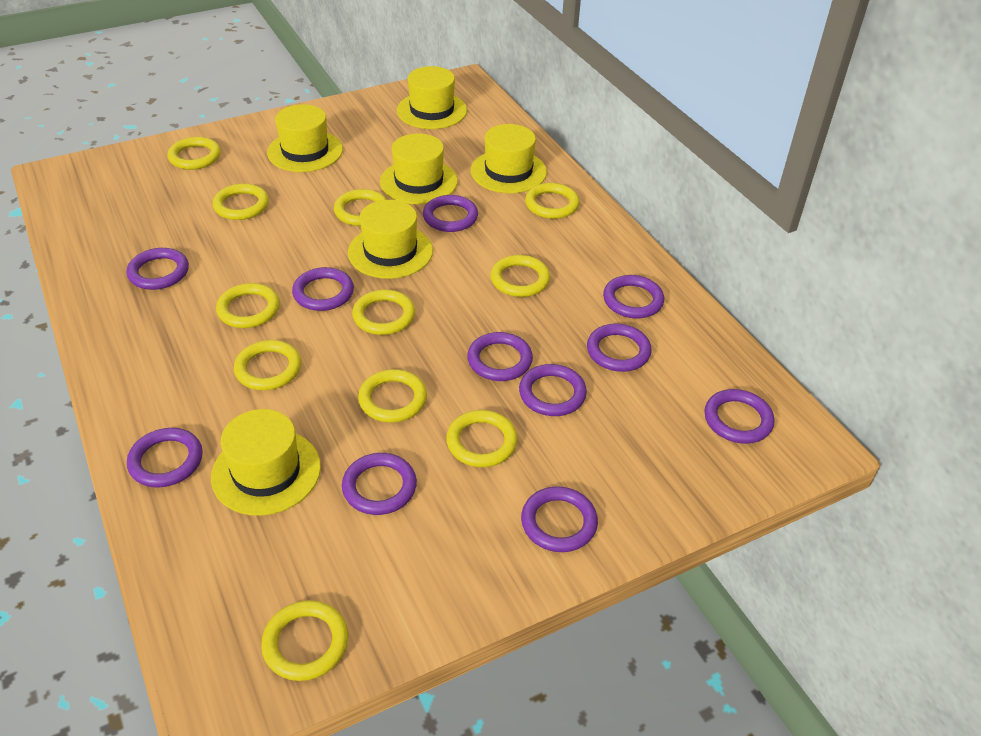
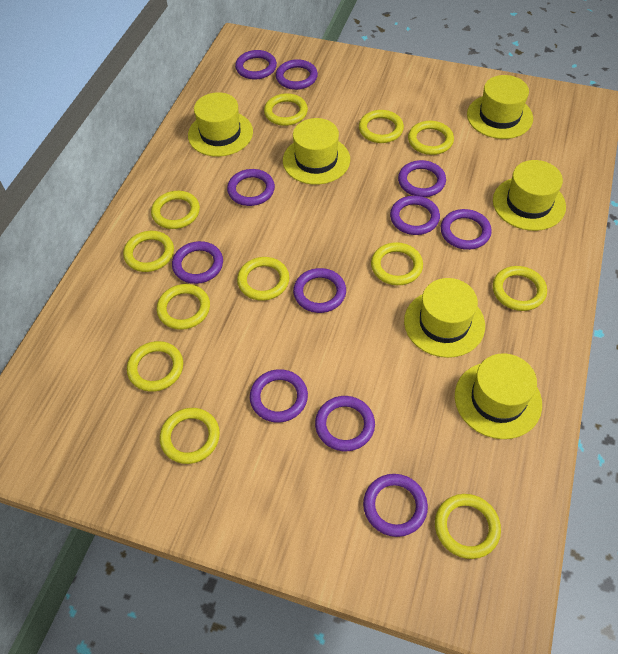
yellow ring: [168,137,221,170] [213,183,269,220] [216,283,280,328] [234,340,301,390] [261,600,348,681] [334,189,387,226] [352,290,415,335] [358,369,427,422] [446,410,518,467] [491,255,550,297] [525,183,580,219] = 11 -> [123,231,174,272] [127,341,183,392] [151,191,200,229] [157,284,210,330] [160,408,220,464] [237,257,289,301] [264,93,308,126] [359,110,404,143] [371,242,423,285] [408,121,454,155] [435,494,501,559] [493,266,547,311] = 12

